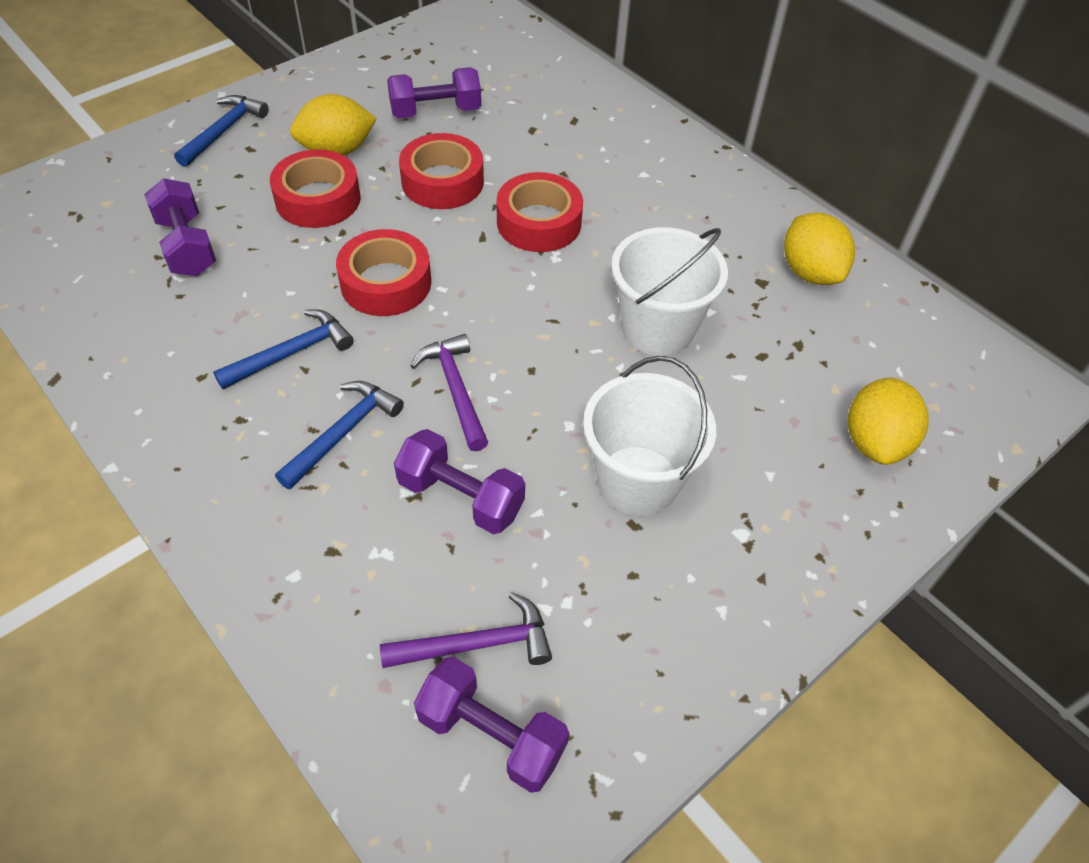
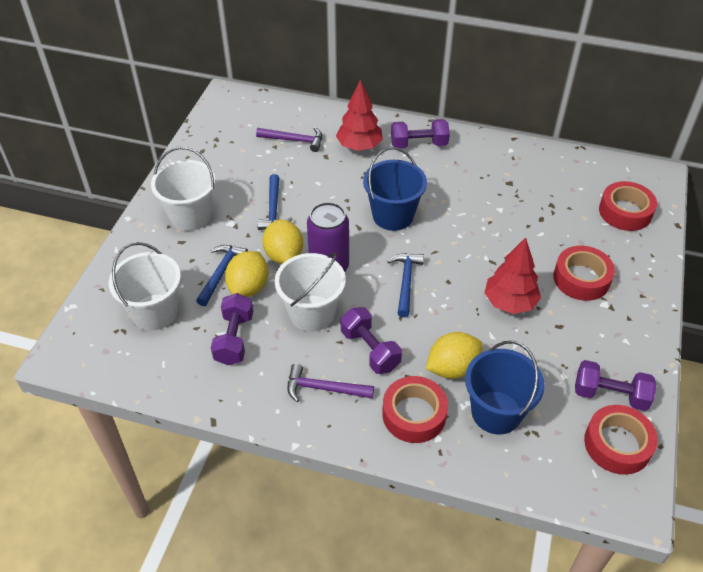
blue bucket: none = 0 -> [363,147,427,231] [465,341,545,435] = 2
purple can: none = 0 -> [307,202,349,272] = 1
red tree: none = 0 -> [336,80,383,151] [485,237,541,314] = 2
white bucket: [583,356,716,516] [611,227,728,356] = 2 -> [109,242,181,330] [151,147,216,231] [275,253,346,332] = 3

